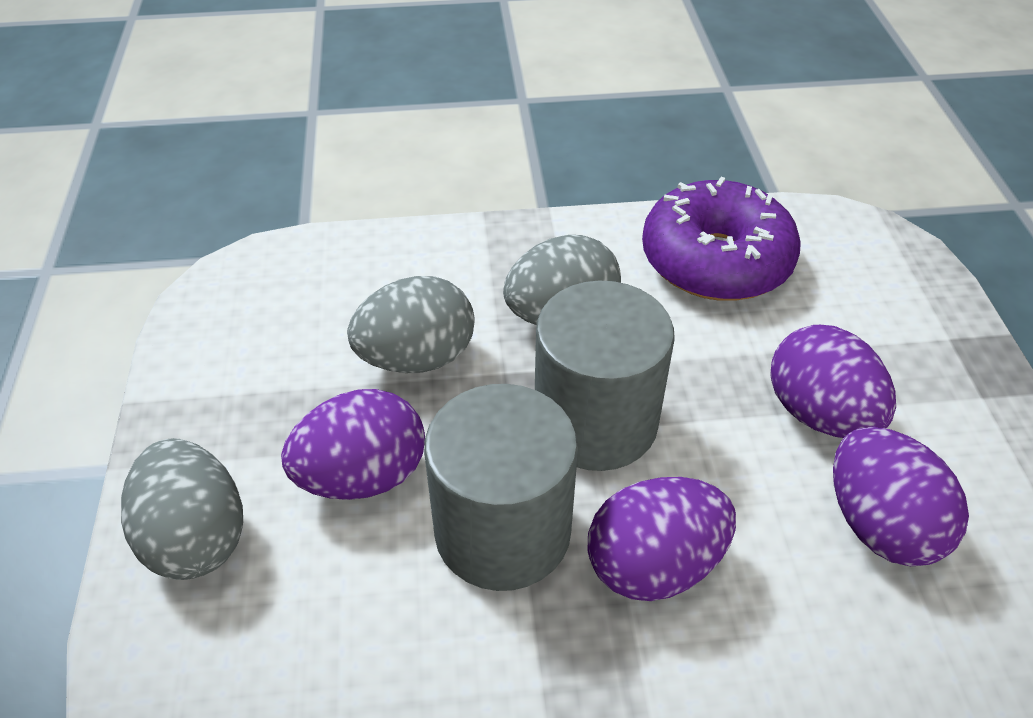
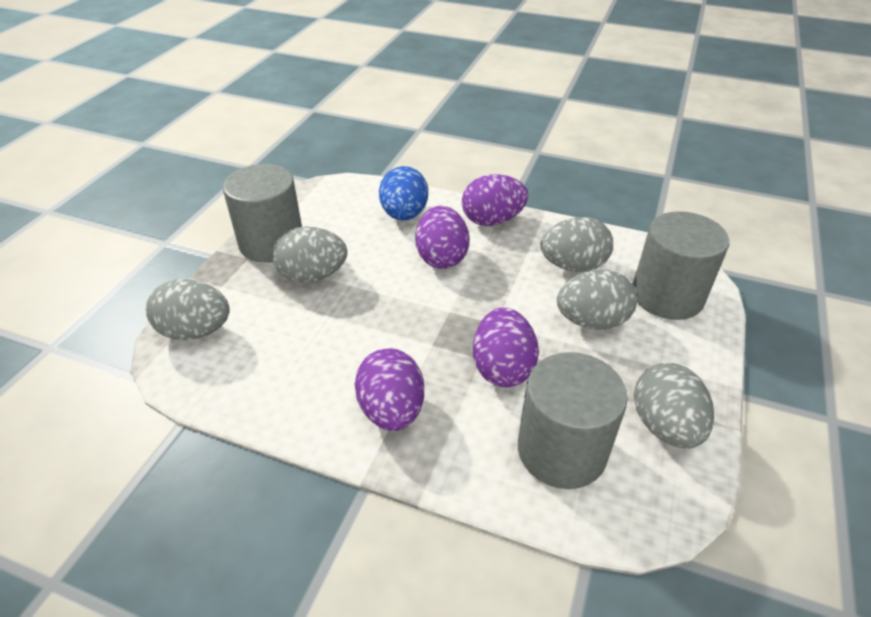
blue egg: none = 0 -> [379,166,428,221] = 1
grey cylinder: [424,384,578,591] [535,280,675,471] = 2 -> [223,164,302,263] [518,352,628,489] [633,211,729,320] = 3
grey egg: [121,438,243,580] [347,276,475,373] [503,235,621,325] = 3 -> [146,279,230,340] [272,226,347,283] [541,217,613,272] [557,270,637,330] [634,363,714,449] = 5
purple donut: [642,177,801,301] = 1 -> none = 0

